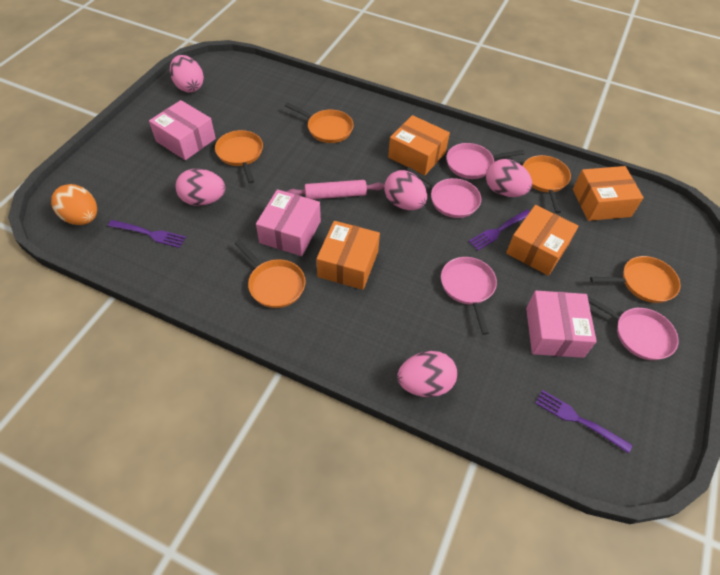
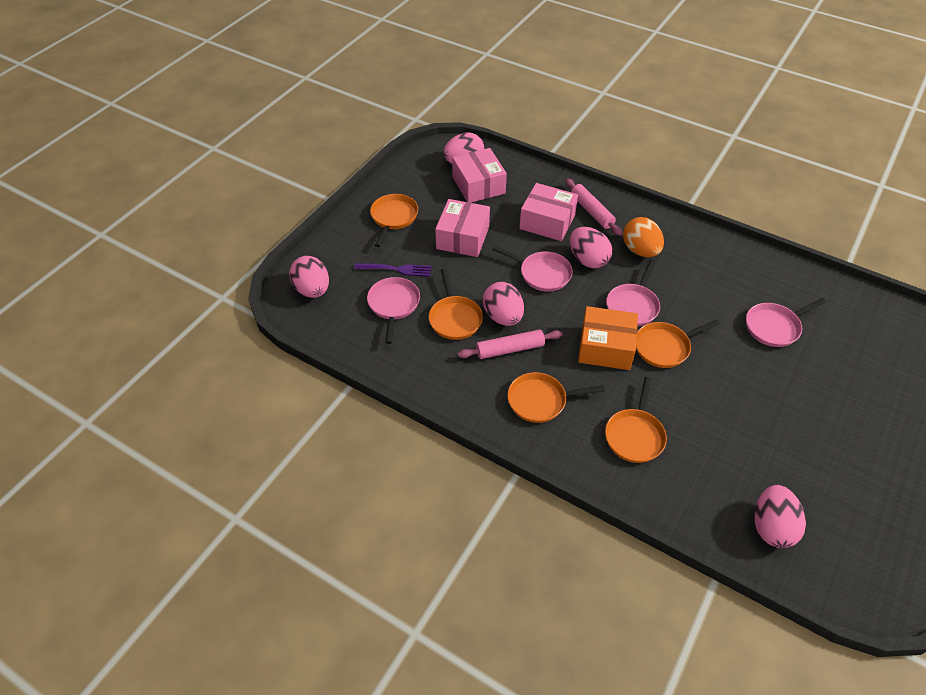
orange box: [316,221,380,290] [388,115,450,176] [506,205,578,276] [573,166,644,221] = 4 -> [578,306,638,370] = 1
pink rolling pin: [287,180,384,199] = 1 -> [458,329,563,359] [565,178,622,236] = 2
purple fork: [108,220,186,248] [468,209,530,250] [535,390,632,453] = 3 -> [354,263,431,277] = 1

